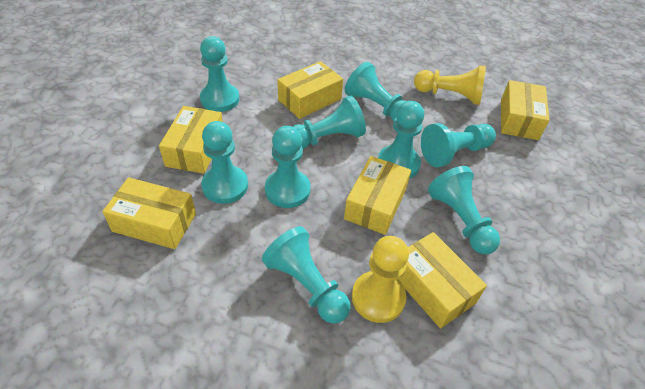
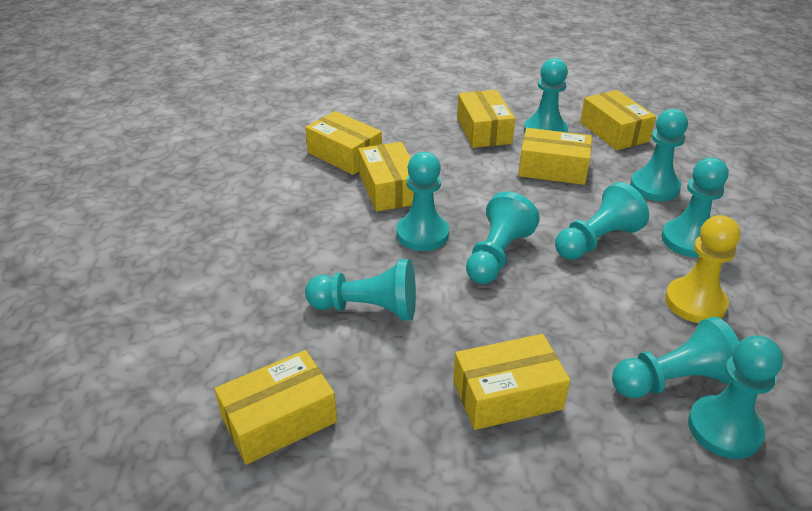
yellow box: [102,177,196,249] [159,106,223,174] [277,61,343,119] [344,156,411,235] [398,232,487,329] [501,80,549,140] = 6 -> [215,350,337,465] [305,111,382,175] [358,142,414,212] [453,334,570,430] [457,90,515,148] [518,128,592,185] [580,90,656,150] = 7
yellow pawn: [352,236,409,323] [414,65,486,105] = 2 -> [665,215,740,323] = 1

